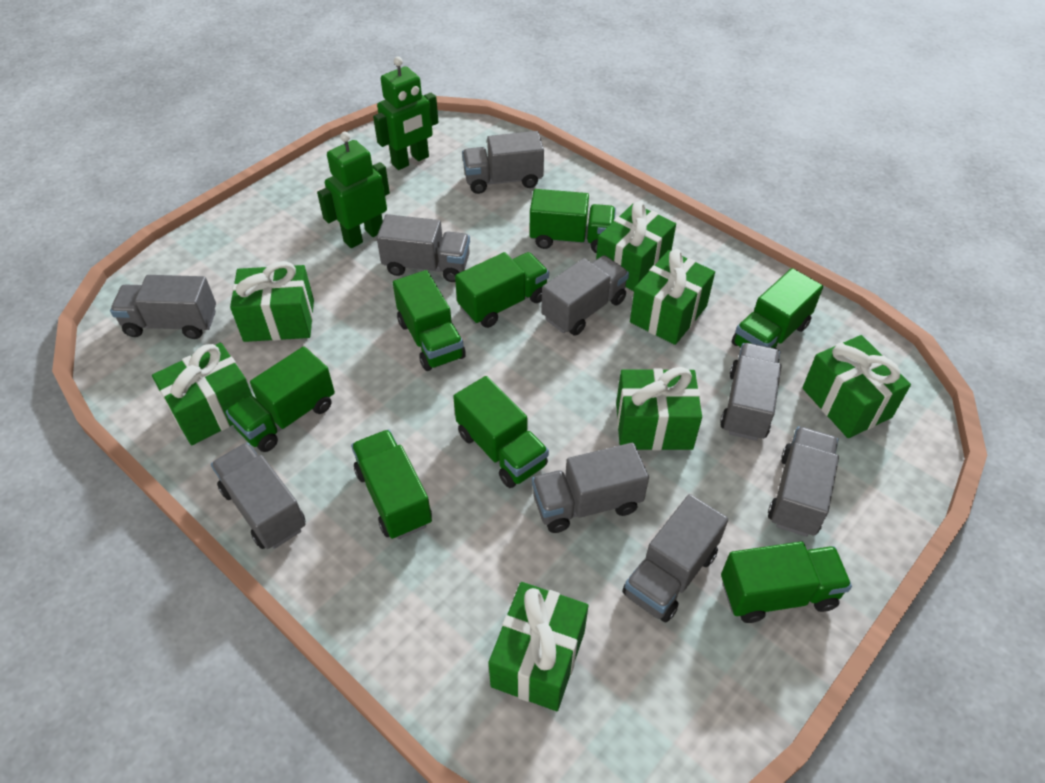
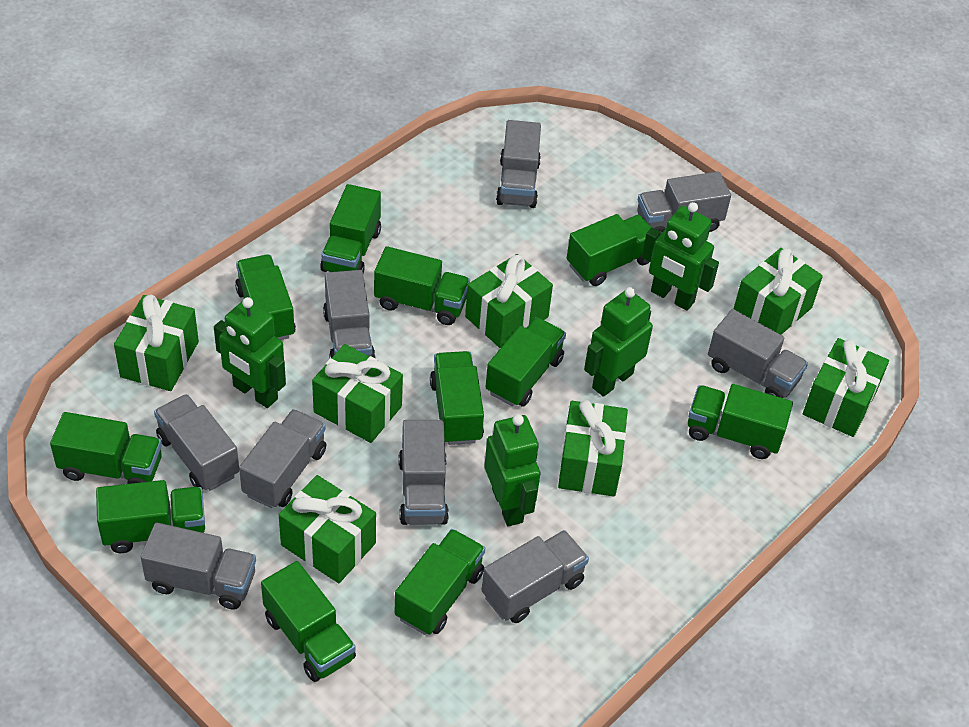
green robot: [317,132,390,248] [373,57,439,170] = 2 -> [214,297,286,408] [484,414,540,526] [584,287,653,397] [642,202,719,311] = 4
green truck: [226,346,335,452] [351,430,432,539] [393,270,466,371] [453,376,549,488] [455,252,549,328] [530,189,616,253] [721,542,852,623] [732,268,823,349] = 8 -> [50,412,162,484] [96,480,205,553] [235,255,296,340] [261,561,356,682] [320,184,381,273] [374,246,470,325] [394,529,485,635] [430,351,484,445] [486,317,566,407] [567,214,652,286] [688,384,793,459] = 11

